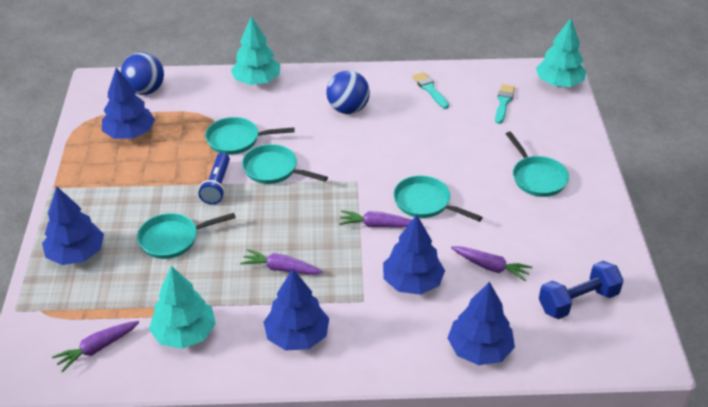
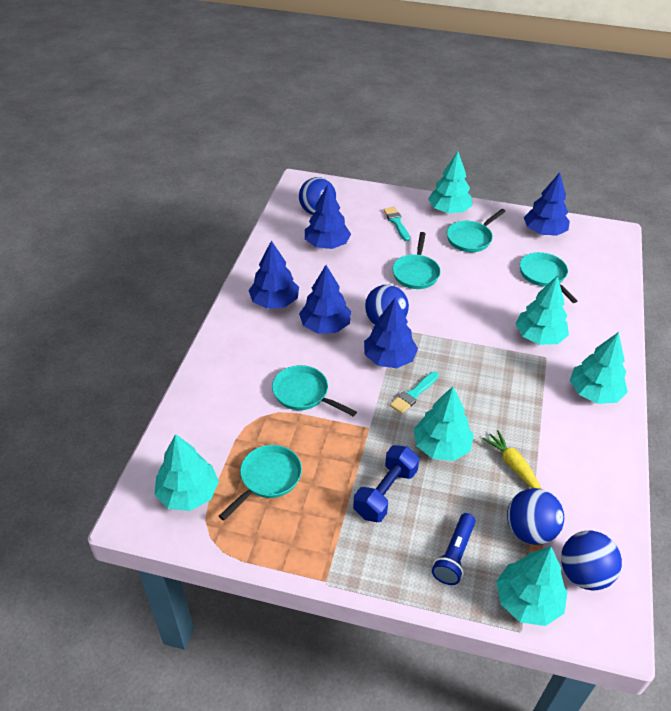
blue ball: [121,52,164,95] [326,70,370,114] = 2 -> [299,177,336,215] [365,285,409,325] [507,488,564,545] [561,531,622,591] = 4
purple carrot: [52,321,139,372] [240,249,323,275] [339,210,412,227] [451,246,532,282] = 4 -> none = 0
turquoise tree: [149,266,216,349] [231,16,280,85] [536,18,586,87] = 3 -> [154,434,219,511] [414,387,474,461] [428,152,473,213] [496,547,568,626] [516,276,569,345] [570,332,628,404] = 6
yellow carrot: none = 0 -> [482,430,541,489] = 1

